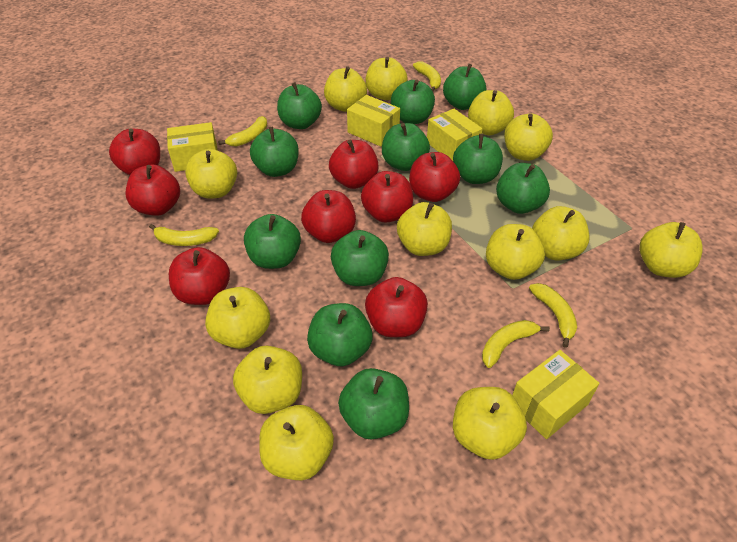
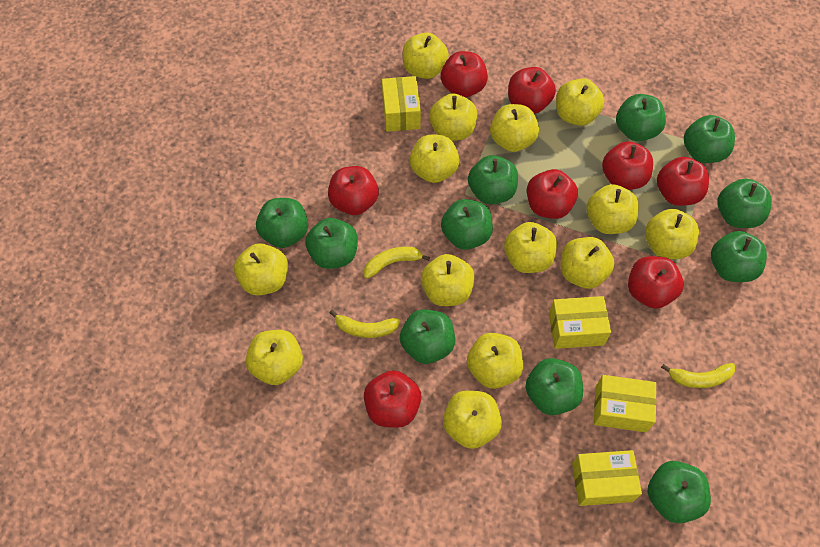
yellow apple: [185,149,237,199] [205,287,270,349] [233,346,302,414] [259,405,334,480] [324,66,367,112] [366,57,408,100] [397,202,452,256] [453,387,527,460] [468,90,514,135] [486,224,545,280] [504,113,553,161] [532,206,589,261] [640,222,702,278] = 13 -> [234,243,288,296] [246,330,303,385] [403,33,449,79] [410,135,460,183] [421,254,475,306] [429,93,477,141] [443,390,502,449] [467,333,523,389] [490,104,539,152] [504,222,557,273] [556,78,604,126] [561,237,615,289] [586,184,639,234] [645,209,699,259] = 14
yellow banana: [149,224,219,246] [218,116,268,147] [413,61,441,91] [482,320,550,368] [529,283,577,348] = 5 -> [329,310,400,338] [364,247,430,279] [661,363,735,388] = 3

